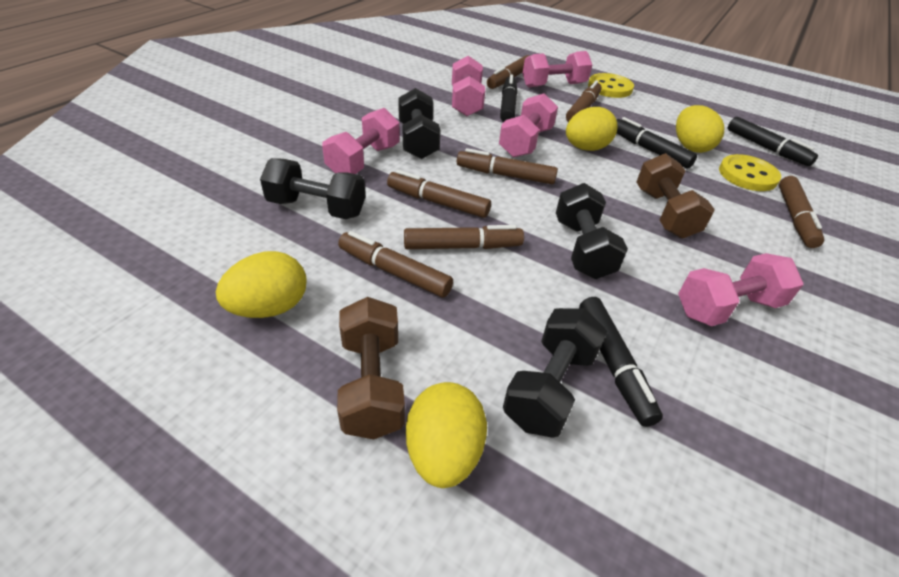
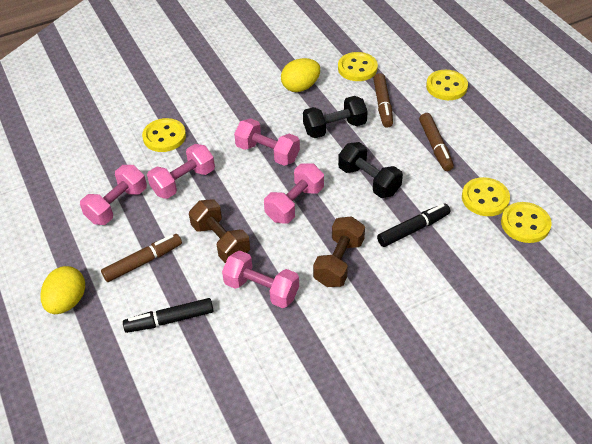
black dumbbell: [260,158,366,219] [398,88,441,159] [503,308,607,438] [556,183,628,279] = 4 -> [303,96,368,138] [338,142,403,198] = 2
black marker: [500,75,517,122] [579,297,663,427] [616,117,697,168] [728,117,818,166] = 4 -> [123,298,214,333] [377,203,450,247] = 2
brown marker: [338,231,453,297] [387,170,491,218] [404,225,524,249] [457,148,558,184] [487,55,530,89] [566,80,602,122] [779,176,824,248] = 7 -> [101,234,182,282] [373,73,393,128] [419,113,454,171] = 3
yellow button: [588,73,634,98] [719,154,781,191] = 2 -> [142,118,186,152] [338,52,378,81] [426,70,468,100] [462,177,510,216] [501,202,552,243] = 5
yellow egg: [216,251,307,318] [406,382,487,488] [566,107,618,151] [676,105,724,153] = 4 -> [41,266,85,314] [281,58,320,92] = 2

